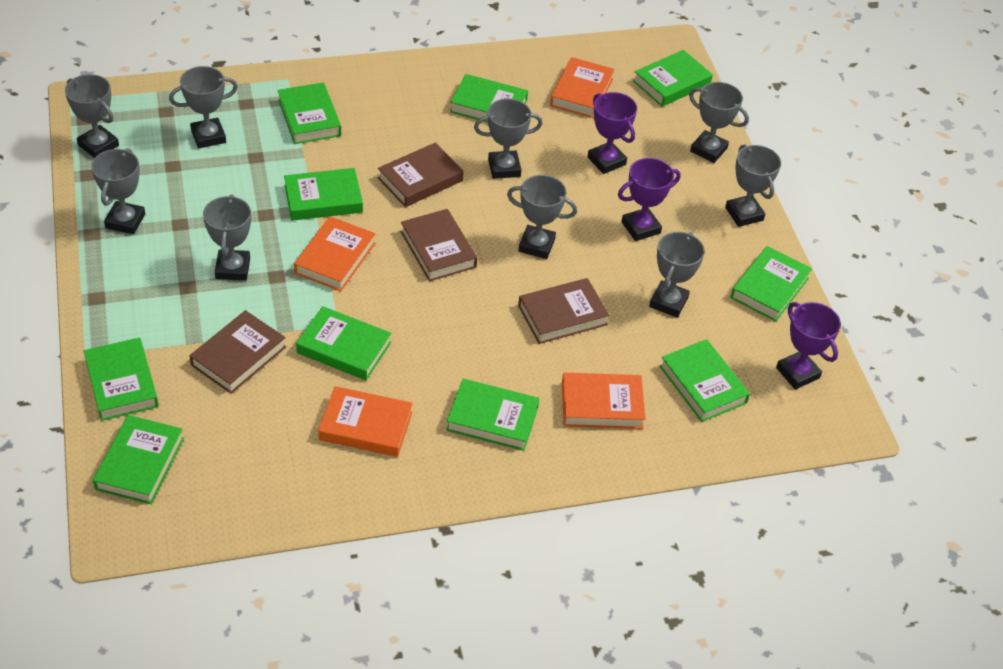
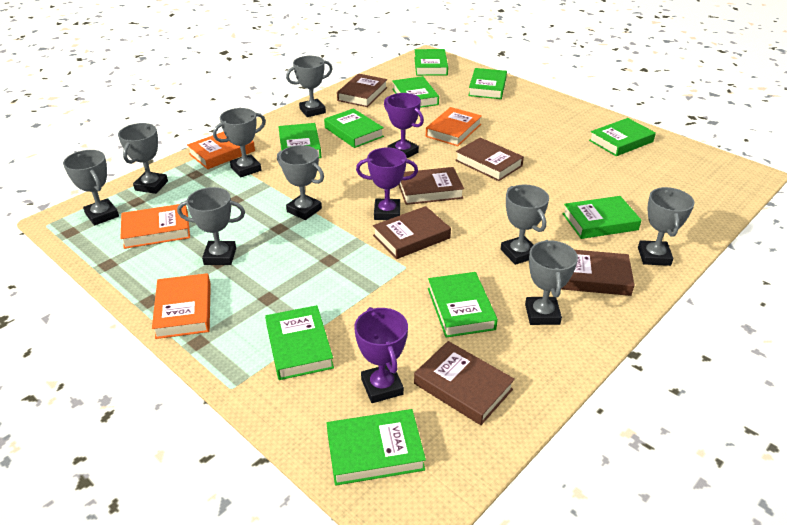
brown book: [190,310,286,394] [378,142,464,207] [401,209,477,282] [518,278,610,344] = 4 -> [337,74,388,107] [373,206,451,259] [399,167,464,205] [414,341,515,425] [455,138,524,181] [561,250,635,296] = 6

